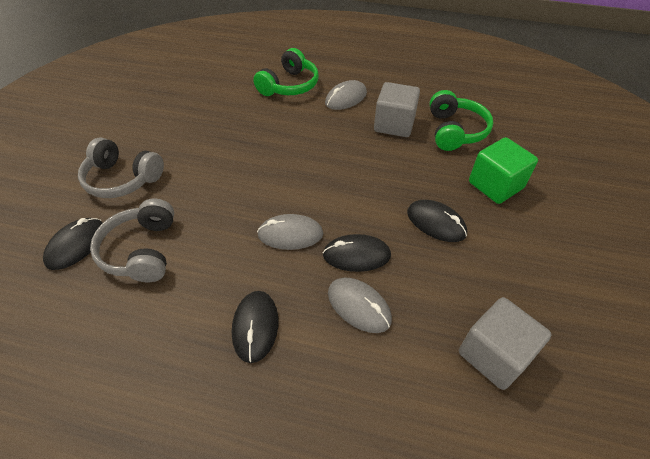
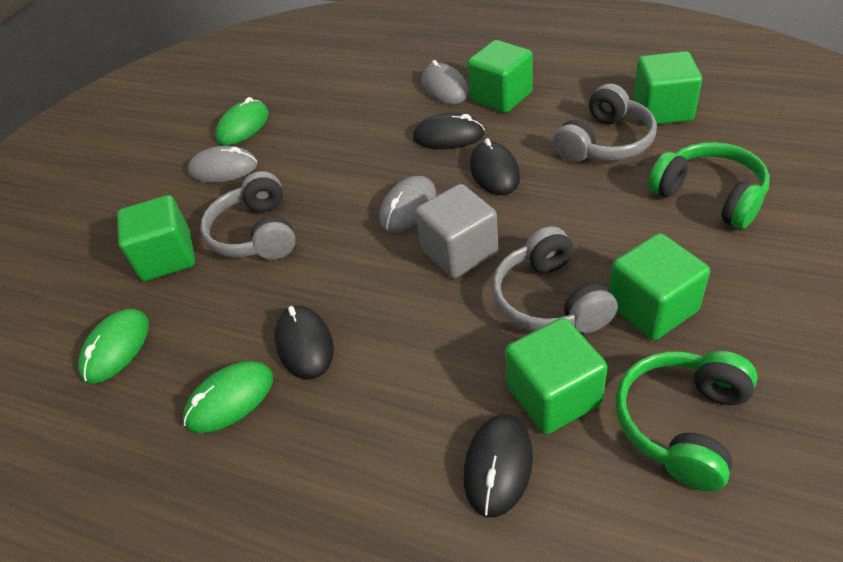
green cube: [469,137,538,204] = 1 -> [117,195,195,281] [467,40,533,113] [505,318,607,434] [609,233,710,340] [633,51,702,125] = 5
green mouse: none = 0 -> [78,309,149,384] [183,361,273,433] [215,97,269,145] = 3
grey cube: [374,82,420,137] [459,297,552,390] = 2 -> [415,184,499,278] = 1
grey headphones: [78,138,164,198] [90,199,174,282] = 2 -> [200,171,296,260] [492,226,618,333] [553,83,657,162] = 3

